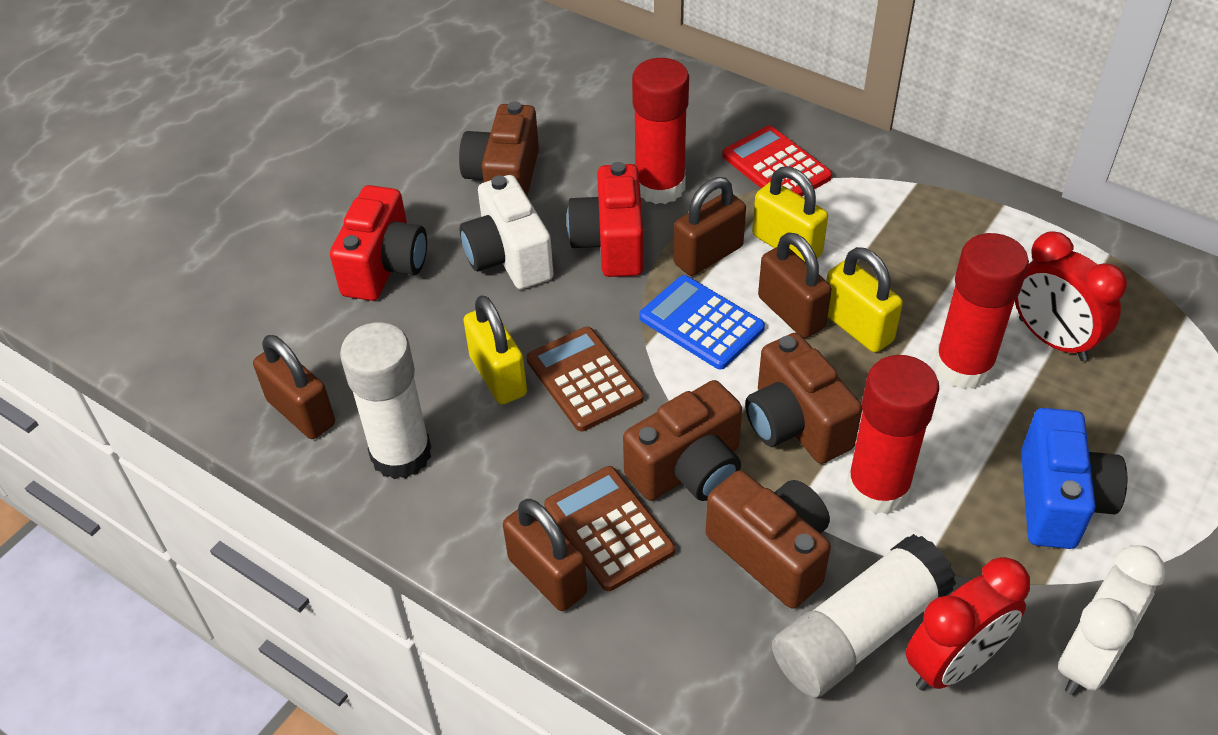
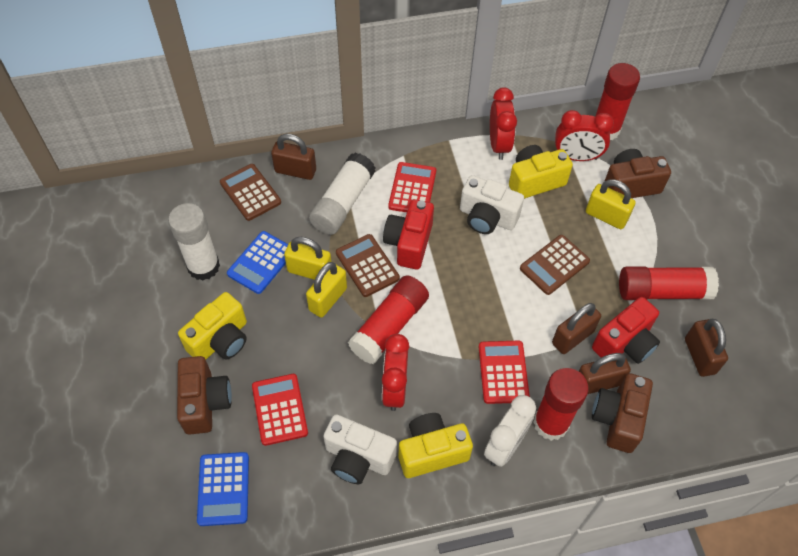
blue calculator: [639,275,765,370] = 1 -> [197,452,249,526] [227,231,288,294] = 2
blue camera: [1021,408,1127,549] = 1 -> none = 0
brown calculator: [527,327,644,431] [544,466,675,591] = 2 -> [220,164,281,221] [336,234,400,297] [520,235,590,295] = 3
brown camera: [459,101,539,196] [623,380,742,501] [706,470,831,609] [745,333,862,464] = 4 -> [177,356,232,435] [592,373,653,453] [605,149,671,198] = 3
red calculator: [722,125,832,196] = 1 -> [252,374,308,446] [388,162,436,212] [479,341,530,404] = 3
red clock: [906,557,1030,691] [1015,231,1127,361] = 2 -> [382,334,409,411] [490,87,517,160] [555,110,614,161] = 3
red glue stick: [632,58,689,204] [847,355,939,514] [934,233,1029,389] = 3 -> [348,275,429,364] [533,368,589,441] [595,63,640,140] [619,266,719,300] = 4
white camera: [460,175,554,289] = 1 -> [323,415,397,484] [460,175,524,234] = 2
yellow camera: none = 0 -> [178,292,247,360] [399,413,473,478] [509,145,573,199] = 3

